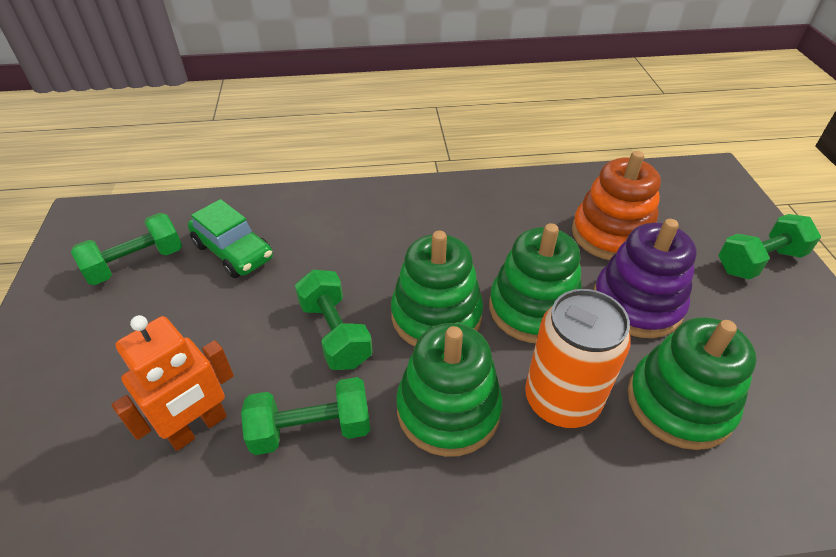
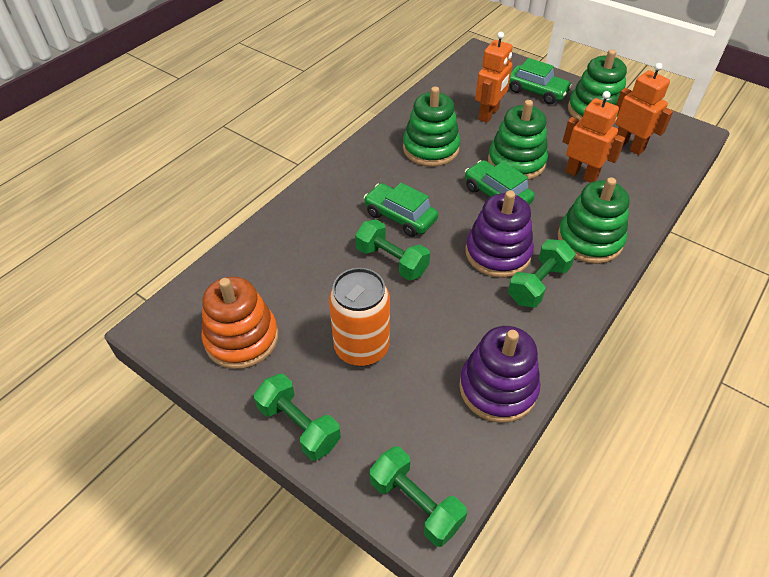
green car: [188,199,273,278] = 1 -> [364,183,438,237] [465,160,535,205] [509,58,572,104] = 3
orange robot: [111,315,234,451] = 1 -> [475,32,513,123] [562,91,625,183] [615,63,673,155] = 3
purple stacking toy: [594,219,697,338] = 1 -> [459,326,541,423] [466,191,534,278] = 2

